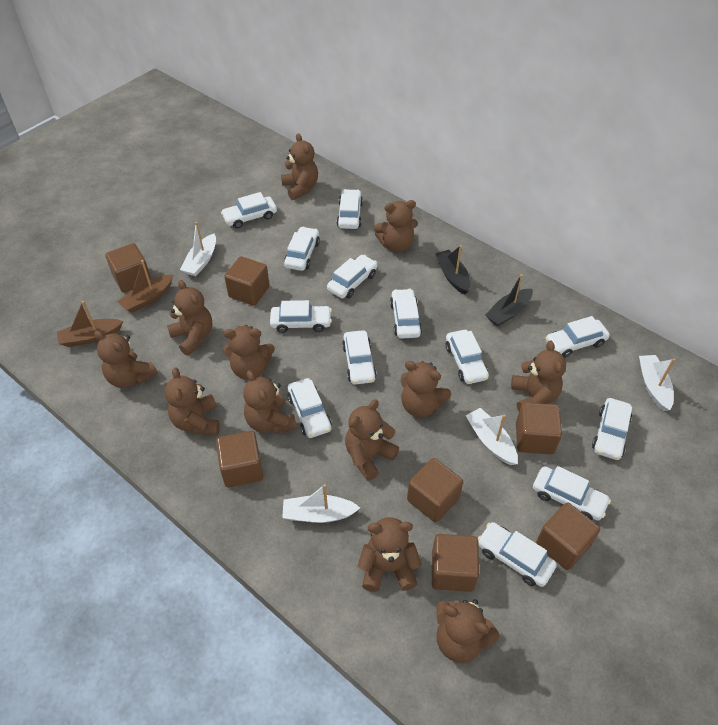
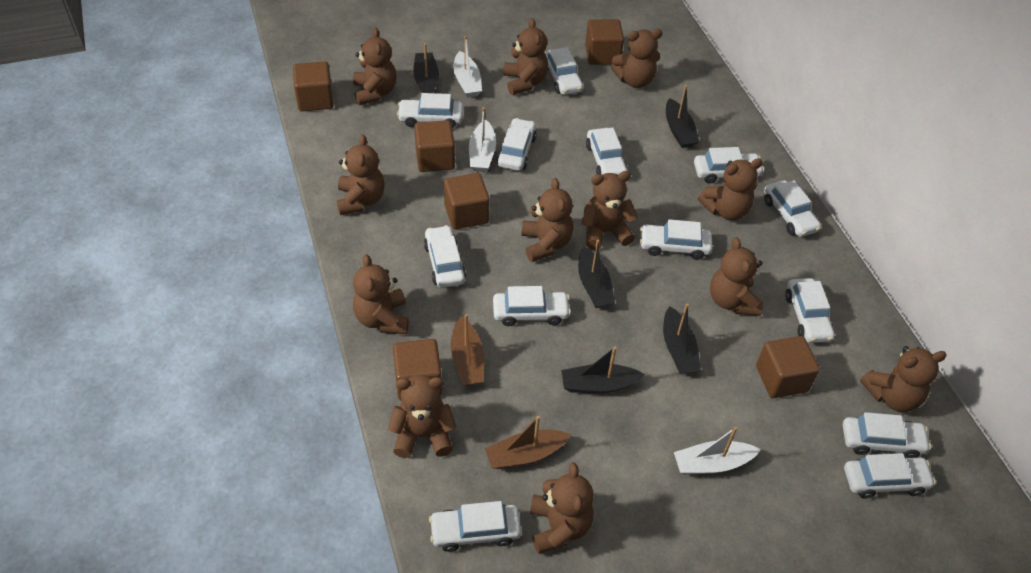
black boat: [435,245,470,295] [485,274,533,327] = 2 -> [413,43,439,93] [561,347,645,393] [578,240,615,308] [663,304,701,374] [666,85,699,148] = 5
brown cube: [105,243,151,293] [216,431,263,487] [224,256,270,306] [407,458,463,523] [432,534,479,592] [516,402,562,455] [536,502,600,570] = 7 -> [293,61,334,111] [393,339,442,401] [414,120,455,172] [444,173,490,229] [585,19,624,65] [756,336,820,398] = 6
white boat: [180,222,216,276] [282,484,360,523] [465,408,518,465] [639,355,675,411] = 4 -> [453,36,482,98] [469,107,496,172] [674,427,761,475] = 3

